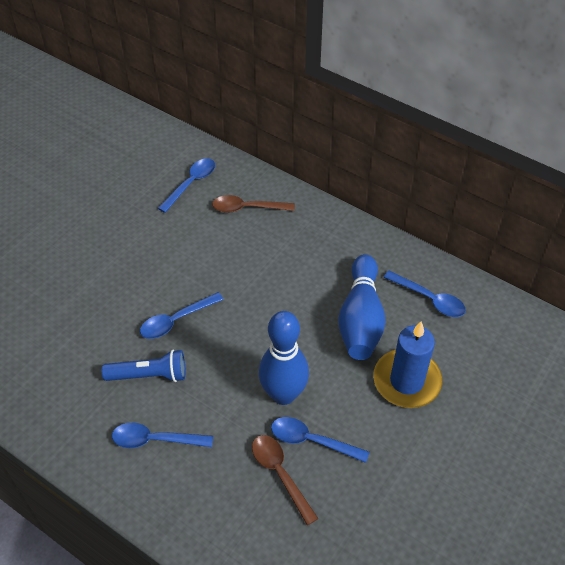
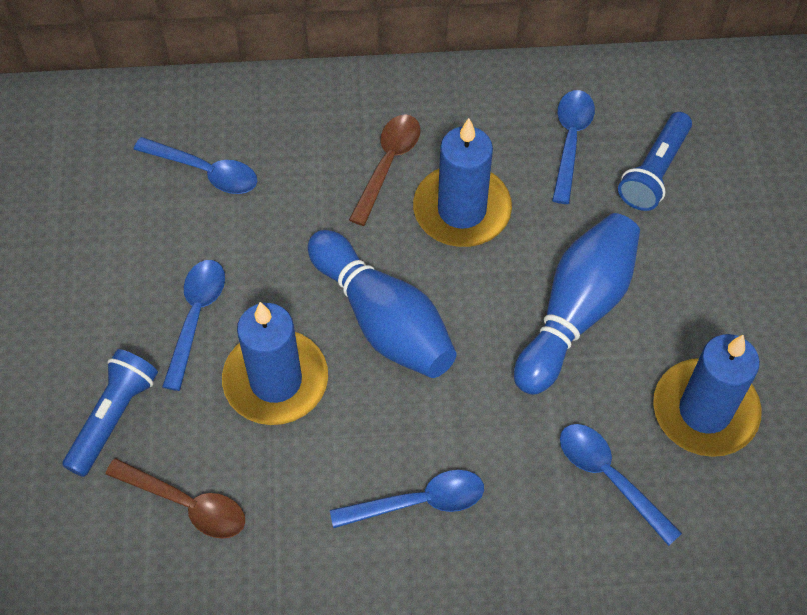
blue candle: [373,322,442,408] = 1 -> [222,302,328,425] [413,118,512,247] [653,334,762,457] = 3
blue flashlight: [102,350,185,382] = 1 -> [63,349,158,477] [618,112,692,211] = 2

